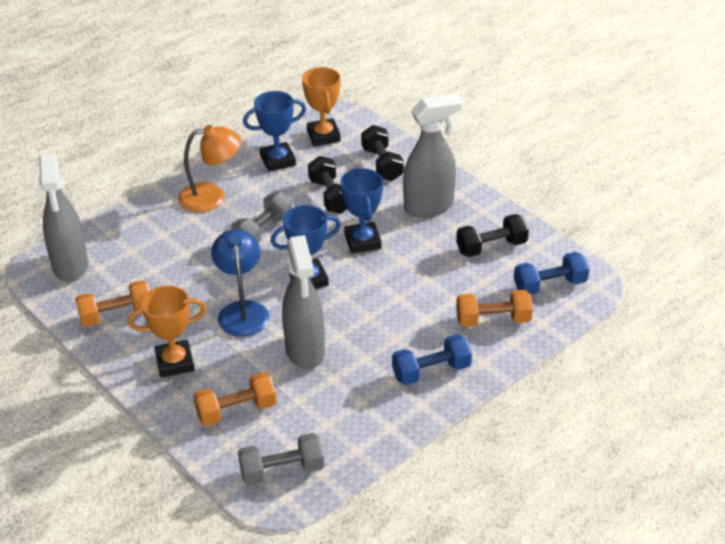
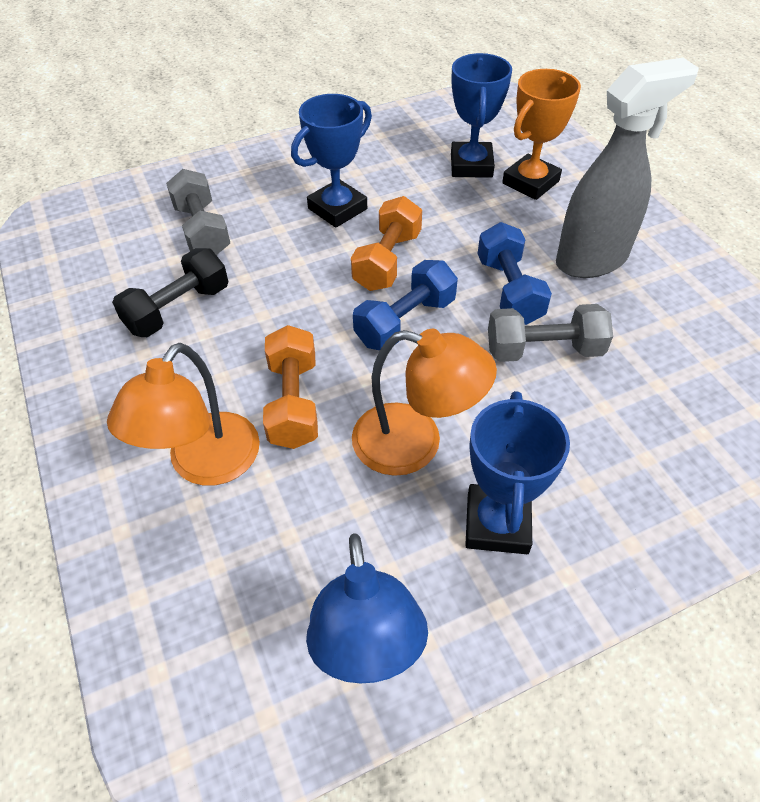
black dumbbell: [308,156,347,214] [361,125,404,181] [456,214,529,257] = 3 -> [112,248,228,337] = 1
grey spray bottle: [38,153,88,282] [282,235,325,369] [403,94,463,217] = 3 -> [556,58,699,278] = 1
orange dumbbell: [76,280,149,327] [193,372,277,426] [456,290,533,327] = 3 -> [263,325,318,449] [351,196,422,291] = 2
orange lamp: [178,125,241,212] = 1 -> [107,343,260,486] [352,329,497,476] = 2
orange trophy: [128,285,207,378] [302,67,341,146] = 2 -> [502,69,581,200] = 1

